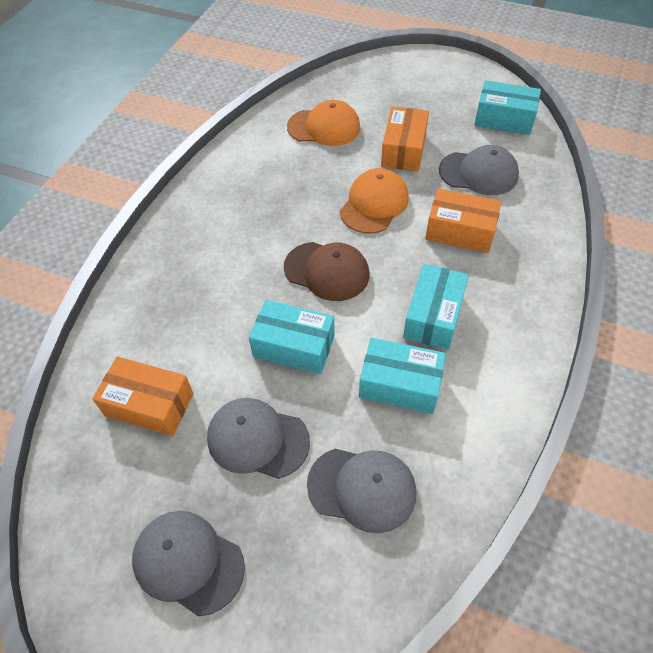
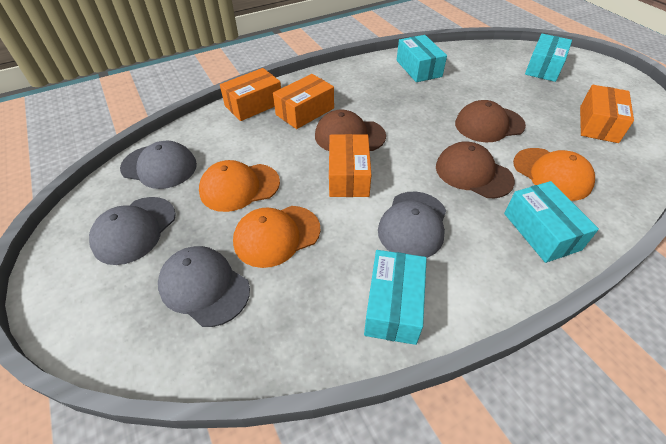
brown cap: [284,242,369,301] = 1 -> [315,110,386,151] [436,141,515,198] [455,100,526,142] = 3
orange box: [92,356,194,436] [381,107,429,171] [425,188,502,253] = 3 -> [220,68,281,121] [273,74,334,129] [329,134,371,197] [580,85,634,143] = 4
orange cap: [287,100,360,146] [340,168,409,234] = 2 -> [199,160,280,212] [233,206,321,268] [513,148,595,201] = 3

